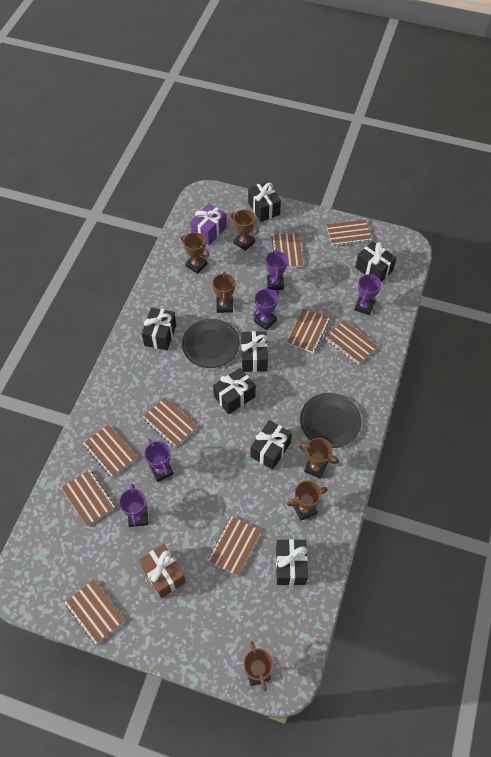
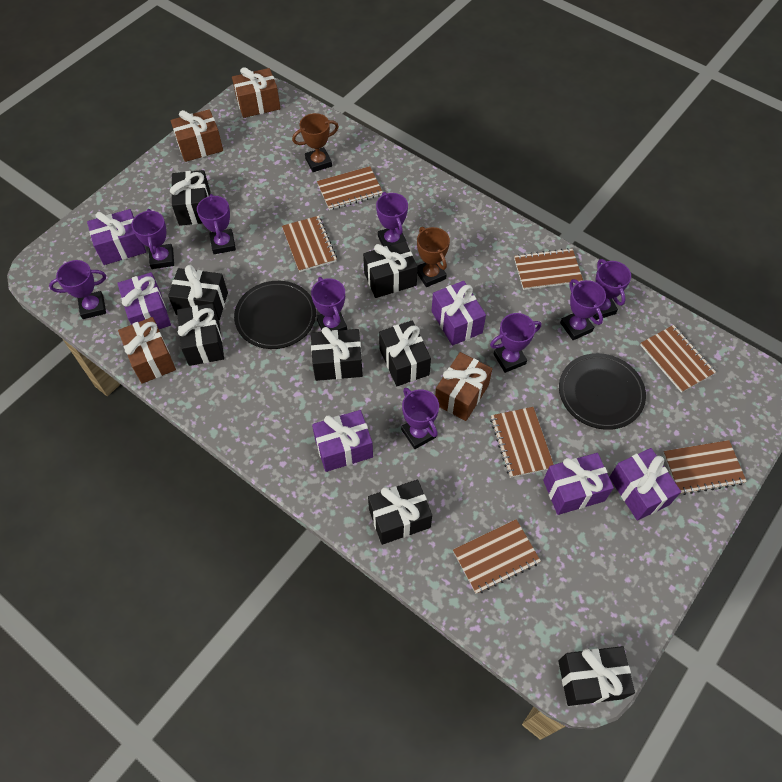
black gift: [142,307,176,351] [213,368,256,414] [241,331,268,372] [248,181,281,222] [251,420,292,470] [276,539,308,585] [355,241,397,282] = 7 -> [168,265,228,320] [170,170,210,226] [177,303,224,366] [311,327,363,381] [363,241,418,298] [368,480,432,545] [379,320,431,386] [558,646,635,706] = 8
brown gift: [139,544,186,598] = 1 -> [118,317,176,384] [171,109,223,162] [232,67,281,118] [435,352,492,421] = 4
brown notebook: [61,470,115,526] [65,579,125,645] [83,424,137,477] [143,398,197,447] [208,516,261,576] [272,233,303,268] [287,309,330,353] [325,320,378,365] [326,219,372,246] = 9 -> [282,216,337,272] [317,166,383,210] [453,519,541,594] [490,407,554,478] [514,248,583,290] [640,325,716,393] [663,440,747,495] = 7
brown trophy: [181,232,209,274] [212,272,235,313] [230,209,259,251] [243,641,273,691] [287,480,328,521] [299,438,339,479] = 6 -> [292,113,339,172] [417,227,450,287] = 2
purple gift: [190,203,227,245] = 1 -> [87,209,146,265] [117,272,171,329] [312,410,373,472] [431,281,486,346] [543,453,614,515] [609,448,681,521] = 6
purple trophy: [119,483,148,527] [144,439,174,482] [253,289,279,330] [265,249,288,290] [354,273,381,315] = 5 -> [49,260,106,319] [131,209,174,269] [197,194,236,254] [311,277,347,331] [376,192,408,246] [401,388,439,449] [490,313,541,373] [560,279,606,340] [593,259,631,320] = 9

